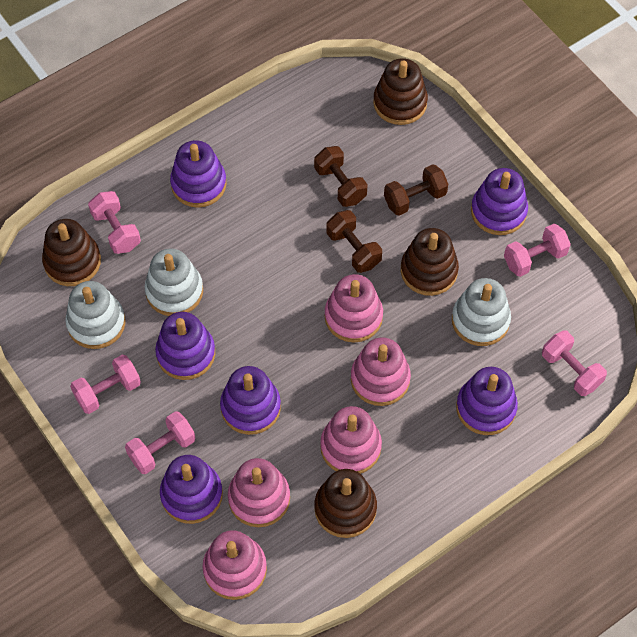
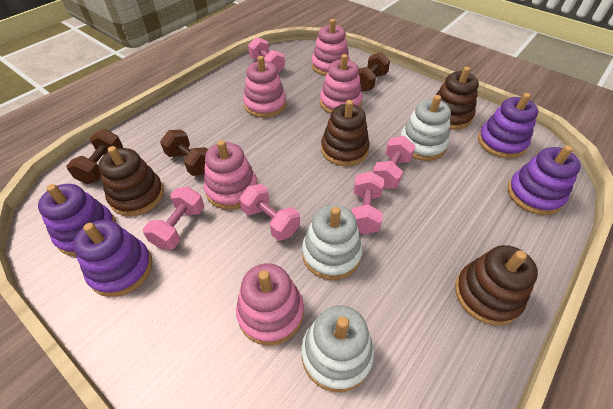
purple stacking toy: [155,312,215,380] [160,455,223,524] [170,140,227,208] [220,366,281,435] [456,367,518,435] [471,168,528,235] = 6 -> [38,184,116,256] [73,220,152,297] [478,93,538,159] [507,145,581,215] = 4

